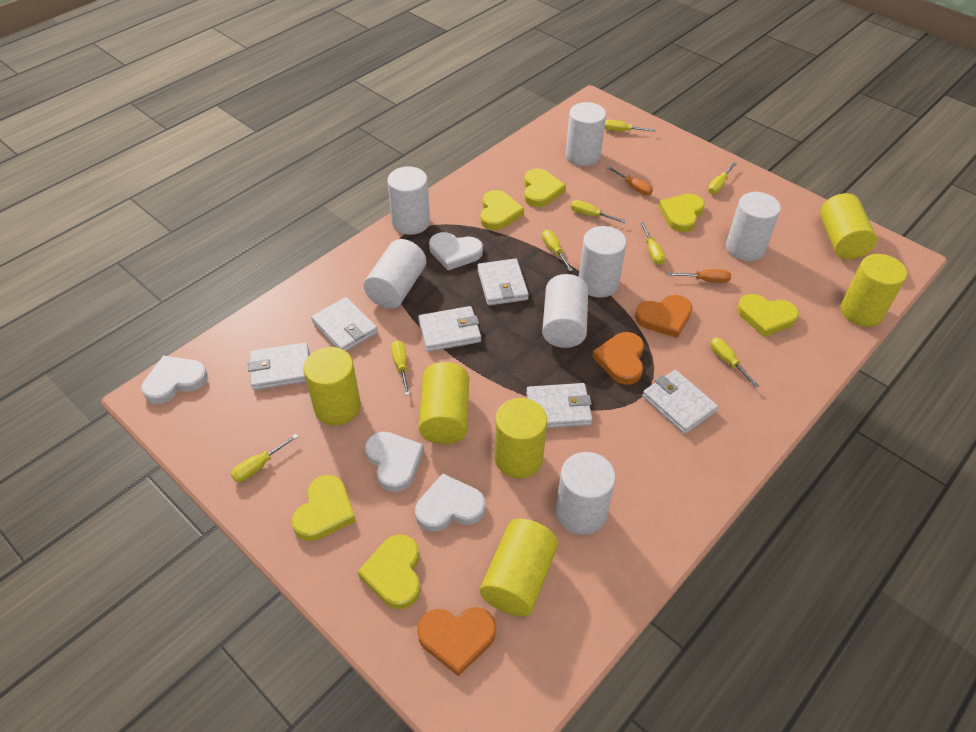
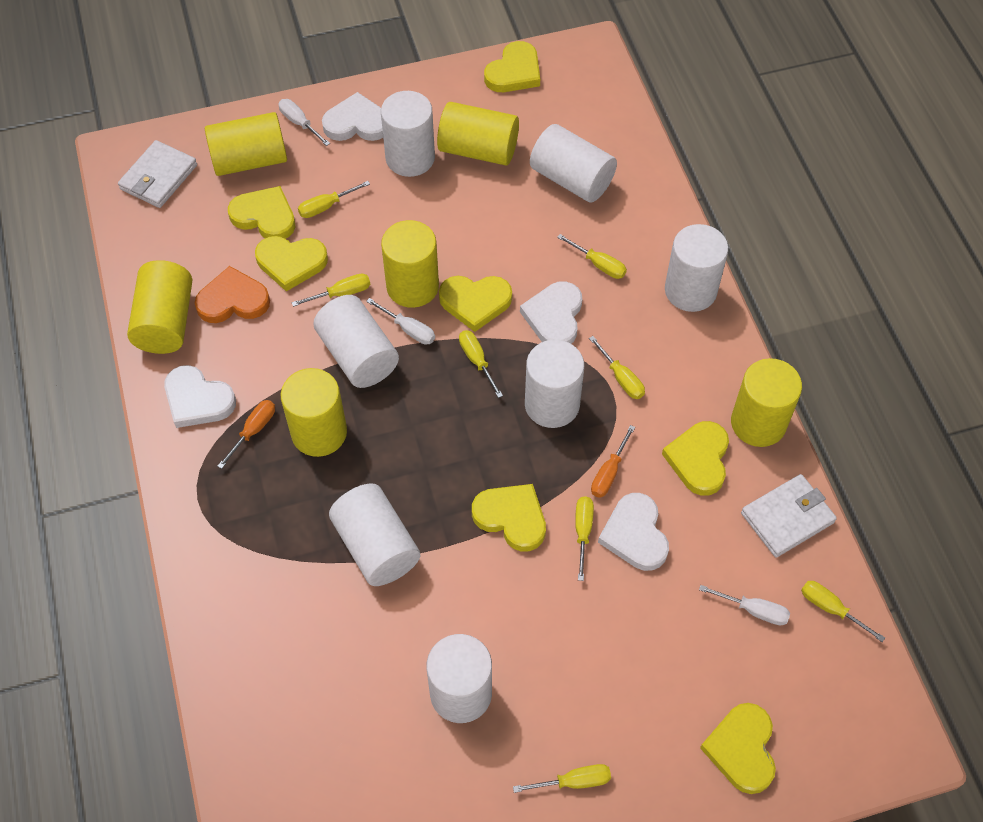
orange heart: [417,607,496,676] [592,332,644,385] [635,295,692,338] = 3 -> [195,266,270,323] = 1
white screwdriver: none = 0 -> [279,99,330,146] [366,298,435,345] [699,585,790,625] = 3
white wallet: [248,342,309,390] [311,297,378,351] [418,306,481,352] [477,258,529,306] [526,383,592,428] [642,370,718,434] = 6 -> [118,140,197,208] [741,474,837,557] = 2
yellow heart: [292,475,356,541] [358,534,420,609] [480,190,524,231] [524,169,566,207] [658,194,705,232] [737,294,799,337] = 6 -> [228,186,295,239] [255,236,328,291] [439,276,512,332] [472,484,546,552] [484,41,540,92] [662,421,729,496] [700,703,776,794] = 7

